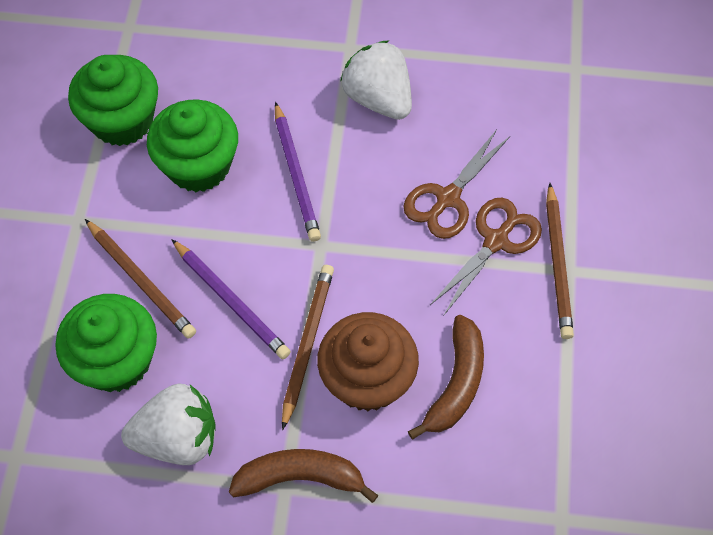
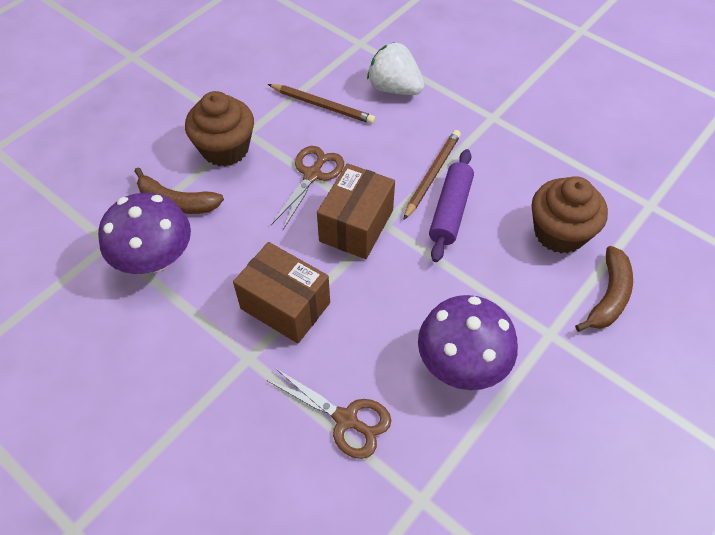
brown box: none = 0 -> [233,242,330,343] [317,163,395,259] = 2
brown cupcake: [317,312,419,411] = 1 -> [185,91,254,166] [532,176,608,253] = 2
brown pencil: [85,219,196,339] [282,265,334,430] [546,183,574,339] = 3 -> [268,84,375,124] [403,130,461,220] = 2
green cupcake: [55,294,157,392] [68,55,158,146] [147,99,238,192] = 3 -> none = 0
purple mushroom: none = 0 -> [98,193,191,274] [418,295,518,390] = 2
purple pencil: [171,239,291,359] [275,102,321,242] = 2 -> none = 0
purple rolling pin: none = 0 -> [429,149,474,262] = 1
white strawberry: [121,383,215,465] [341,41,412,120] = 2 -> [367,42,424,95] = 1

